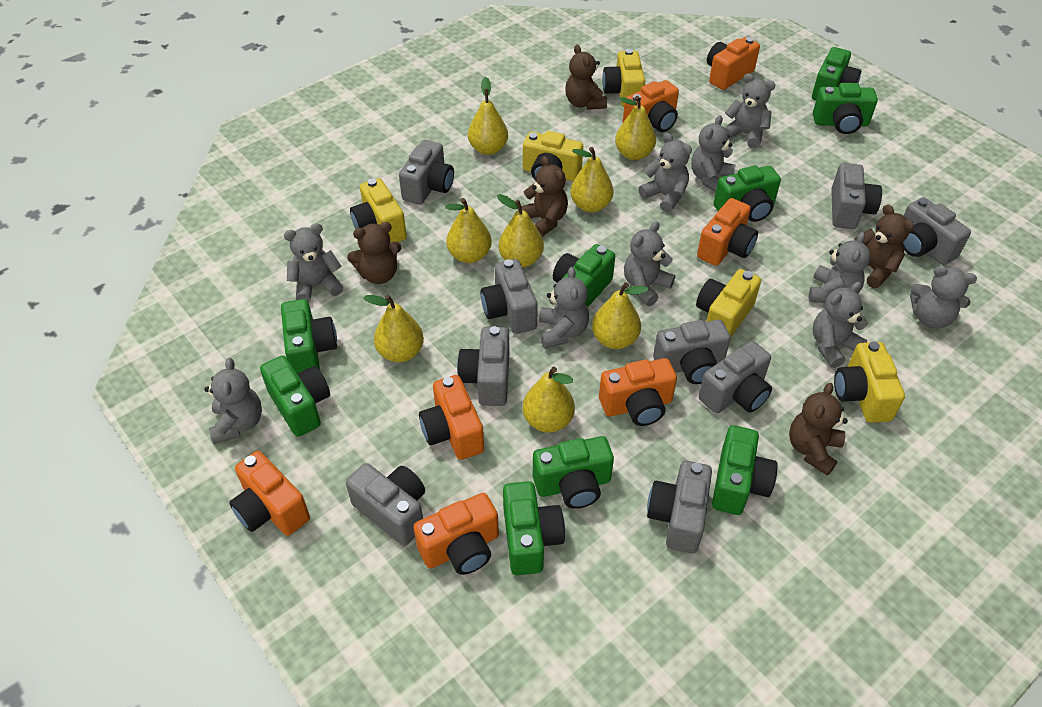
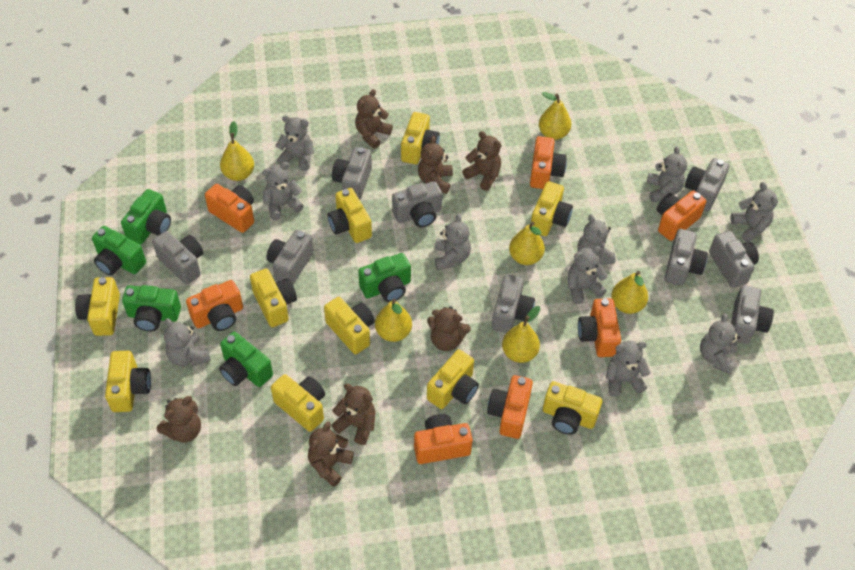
brown teddy bear: [347,222,401,284] [521,156,568,237] [565,45,607,110] [789,383,848,476] [854,204,914,288] = 5 -> [157,396,201,443] [308,421,354,487] [332,384,375,445] [355,89,393,149] [418,136,453,194] [427,306,471,351] [462,131,502,191] = 7
green camera: [260,355,330,437] [281,299,337,374] [503,481,565,575] [533,436,614,509] [553,244,615,308] [712,425,778,515] [714,165,781,222] [812,47,861,101] [813,83,878,134] = 9 -> [92,226,146,276] [121,189,171,245] [122,285,181,332] [219,332,273,387] [358,253,411,302] = 5
yellow camera: [350,178,407,242] [523,131,583,181] [602,49,645,107] [696,269,761,338] [834,341,905,423] = 5 -> [75,277,120,336] [105,351,151,412] [250,269,297,327] [271,374,325,432] [324,297,375,354] [327,188,372,243] [401,112,440,164] [427,349,479,409] [531,181,573,236] [543,381,602,435] = 10
yellow pear: [363,295,424,362] [445,198,492,263] [468,77,508,155] [497,194,544,267] [522,367,575,433] [570,147,613,212] [592,282,649,349] [615,96,656,160] = 8 -> [220,121,254,181] [375,299,412,342] [502,306,540,363] [509,222,545,265] [539,92,571,140] [611,271,648,314] = 6

